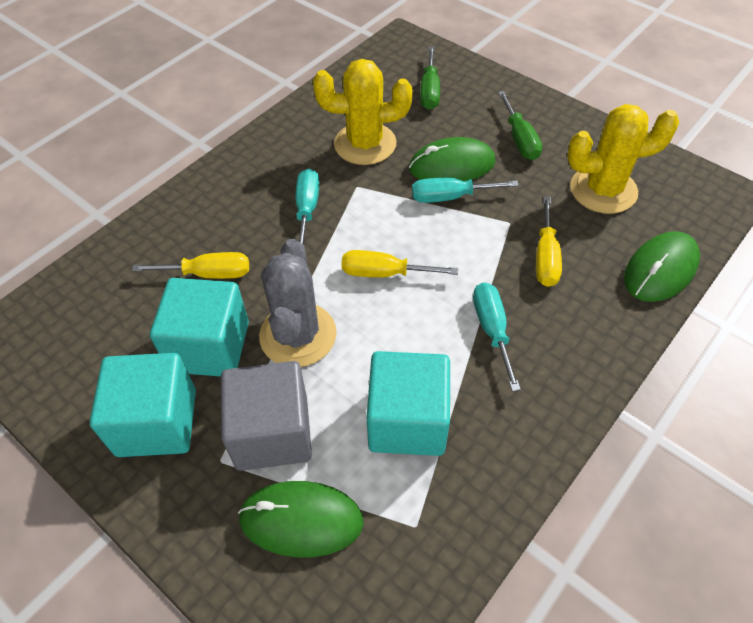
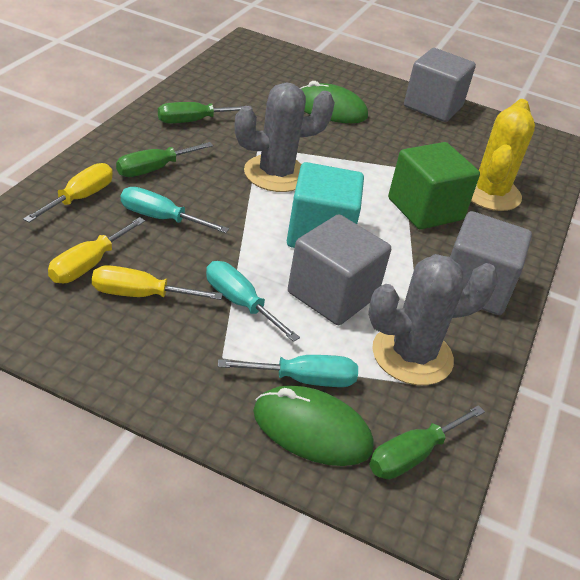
green cube: none = 0 -> [388,142,480,230] = 1
green mouse: [238,481,364,557] [409,137,496,181] [624,231,700,302] = 3 -> [253,385,374,466] [300,81,368,123] = 2
green screwdriver: [420,47,440,110] [498,91,542,160] = 2 -> [116,142,213,177] [158,102,253,123] [369,405,485,479] = 3
grey cactus: [259,239,337,367] = 1 -> [235,82,335,192] [368,254,498,385] = 2
grey cube: [221,361,312,471] = 1 -> [288,214,391,325] [404,48,476,122] [450,211,532,315] = 3
turquoise cube: [90,353,196,457] [150,278,249,377] [367,351,450,456] = 3 -> [287,162,364,248] = 1
yellow cactus: [313,59,412,165] [567,104,679,214] = 2 -> [471,99,535,211] = 1

